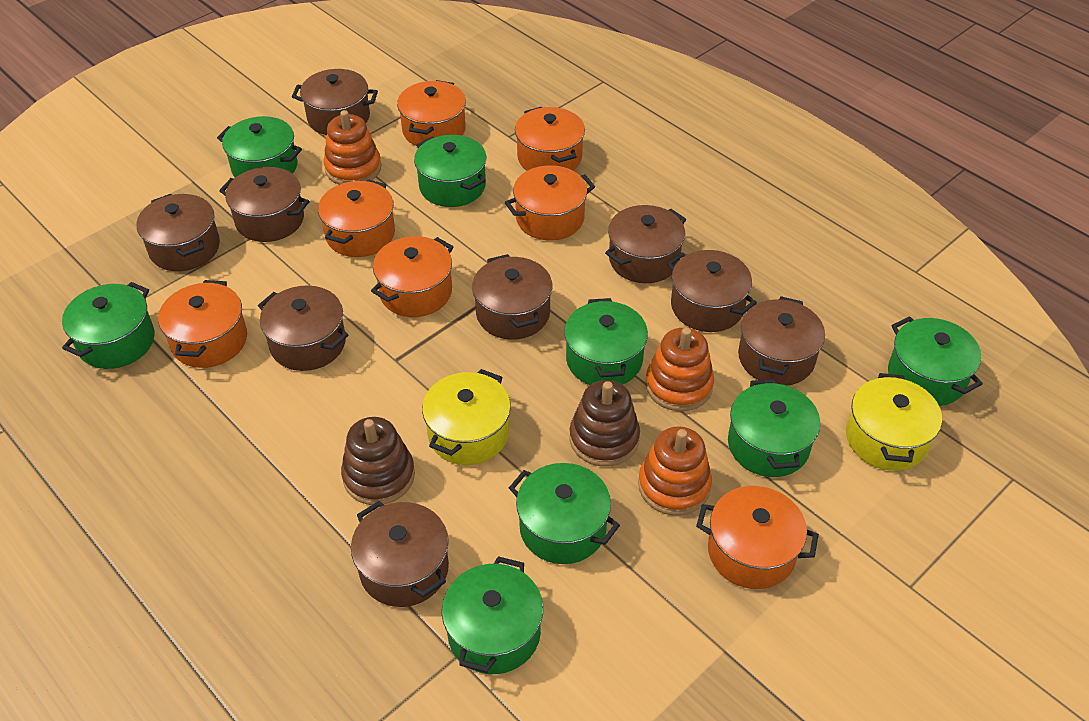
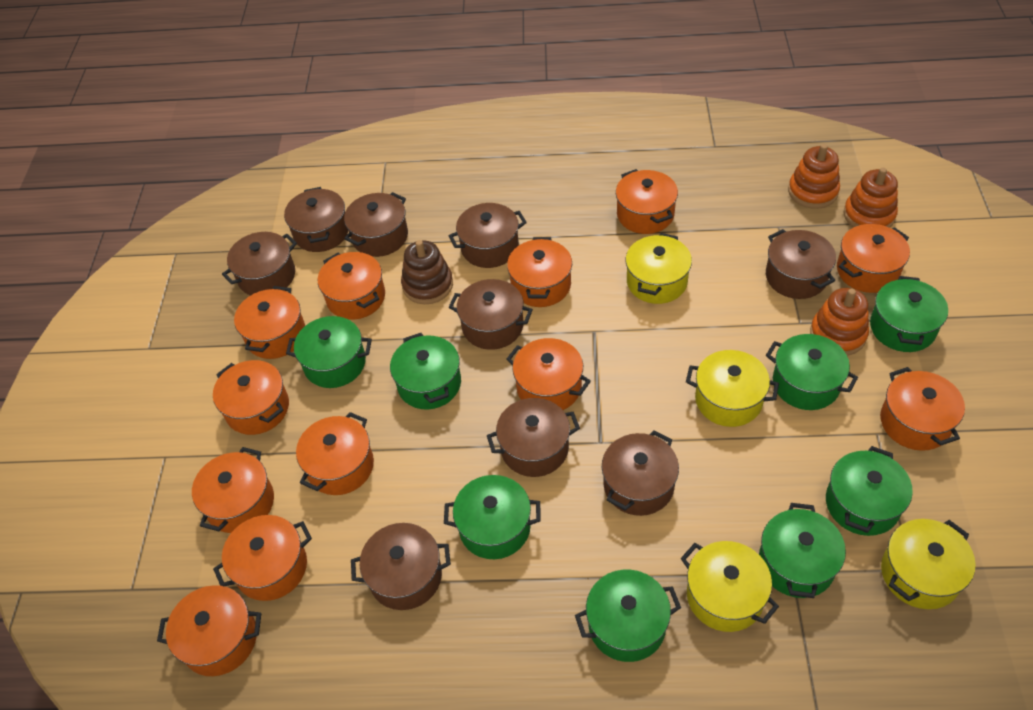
brown stacking toy: [341,417,415,505] [570,380,640,467] = 2 -> [401,240,453,304] = 1
orange pot: [158,280,247,368] [318,179,395,257] [371,236,453,317] [397,80,466,146] [505,165,595,240] [515,107,585,171] [696,486,819,589] = 7 -> [157,585,261,676] [192,447,274,533] [213,360,289,435] [213,515,312,601] [234,286,305,359] [296,412,374,495] [318,252,385,320] [507,237,572,307] [507,338,591,410] [616,169,678,234] [837,224,910,293] [880,367,965,451] = 12
yellow pot: [422,369,511,465] [846,373,942,471] = 2 -> [626,233,692,304] [680,541,779,632] [686,350,779,427] [881,519,976,609] = 4

